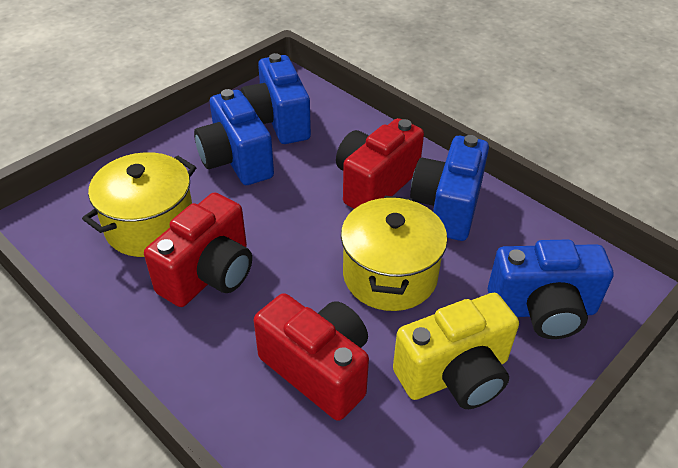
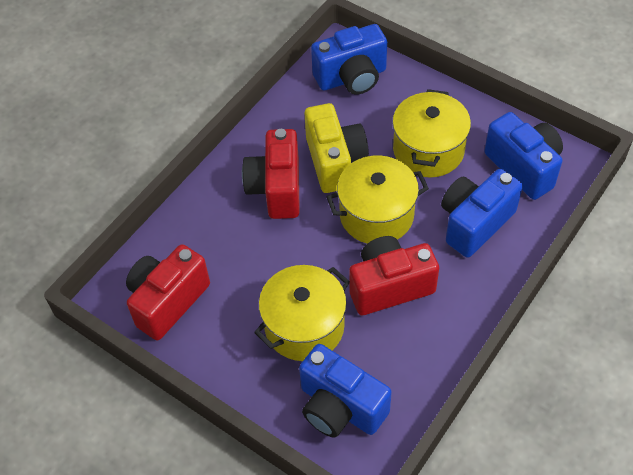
yellow pot: [82,152,196,257] [341,196,447,311] = 2 -> [254,265,350,361] [326,155,429,244] [392,89,471,178] = 3

